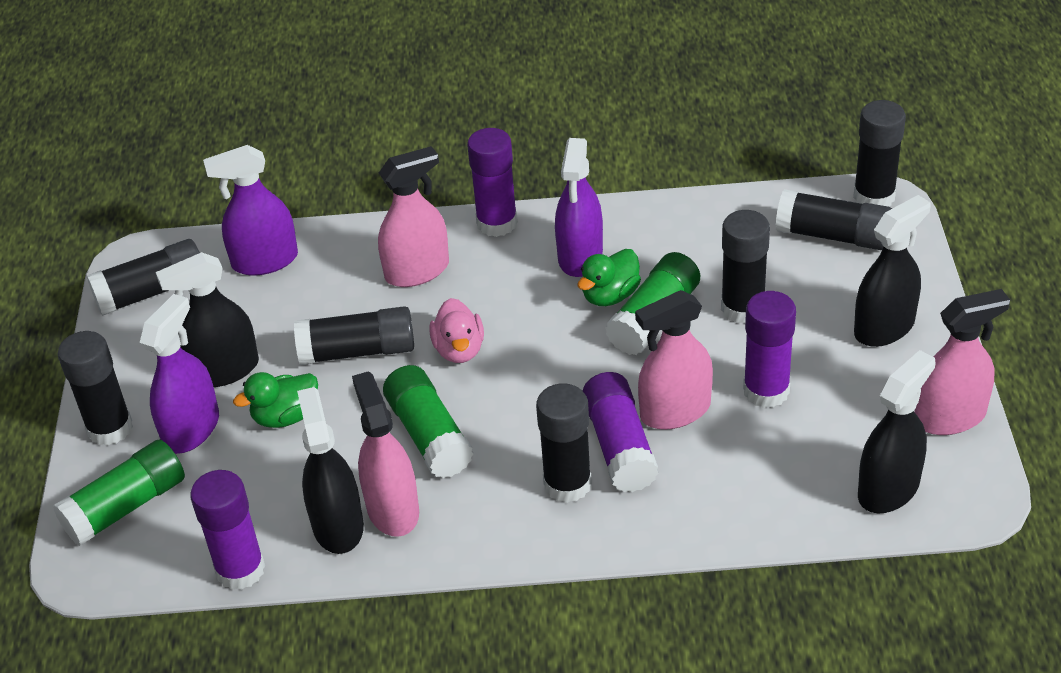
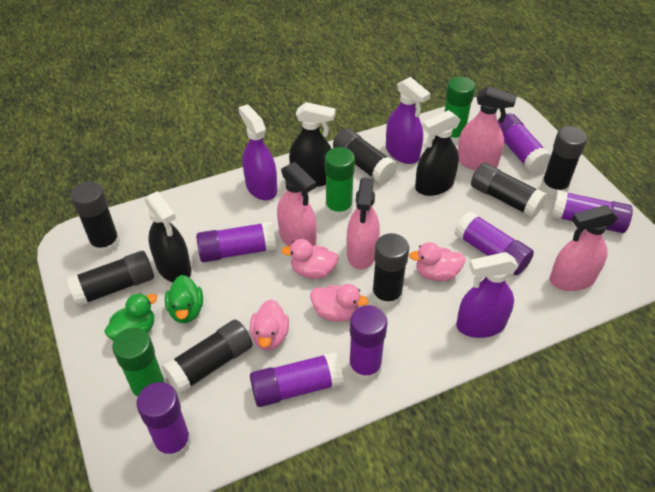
black spray bottle: [156,252,259,387] [297,387,364,554] [854,195,930,347] [858,350,936,513] = 4 -> [144,191,191,282] [289,102,335,187] [415,110,460,196] = 3
pink duck: [429,298,484,363] = 1 -> [250,299,289,350] [281,239,339,279] [310,284,369,322] [409,242,466,281] = 4
purple glue stick: [190,470,265,590] [467,128,518,237] [583,372,659,492] [743,291,796,408] = 4 -> [136,382,191,460] [196,221,276,262] [250,352,344,407] [349,305,388,382] [455,211,534,275] [497,113,551,174] [550,190,633,233] = 7

